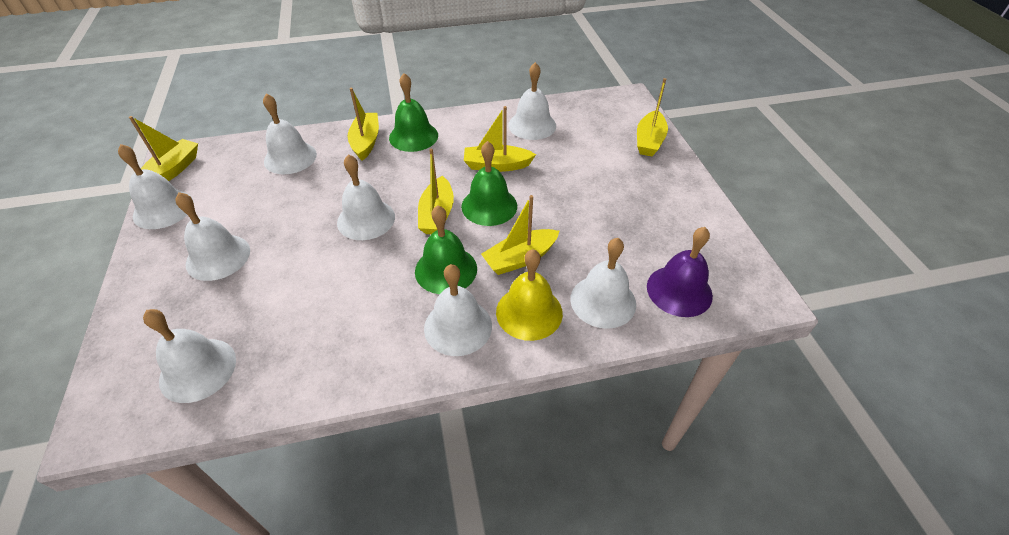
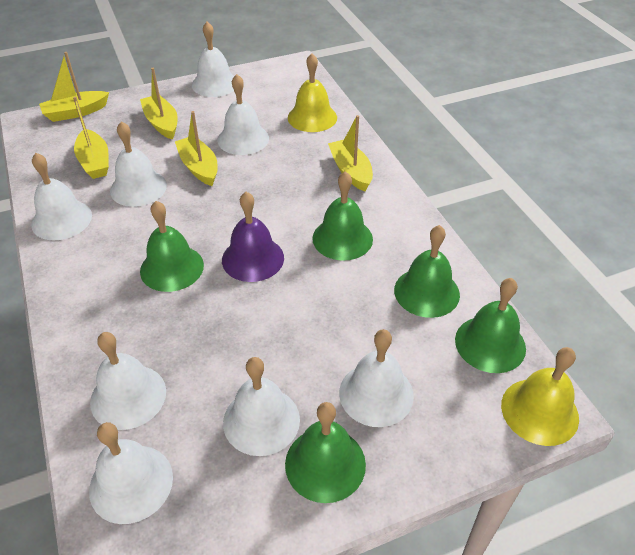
green bell: [389,73,438,152] [415,205,477,294] [461,141,517,226] = 3 -> [140,201,204,292] [285,402,366,503] [312,171,373,261] [394,225,460,318] [455,278,526,373] = 5
yellow bell: [496,249,563,341] = 1 -> [288,53,337,132] [501,347,579,446] = 2
yellow boat: [129,116,198,181] [348,88,379,161] [418,149,454,234] [464,106,536,172] [481,195,559,275] [637,78,668,156] = 6 -> [39,52,109,122] [73,97,109,179] [140,68,178,140] [175,111,218,186] [328,115,373,191] = 5

